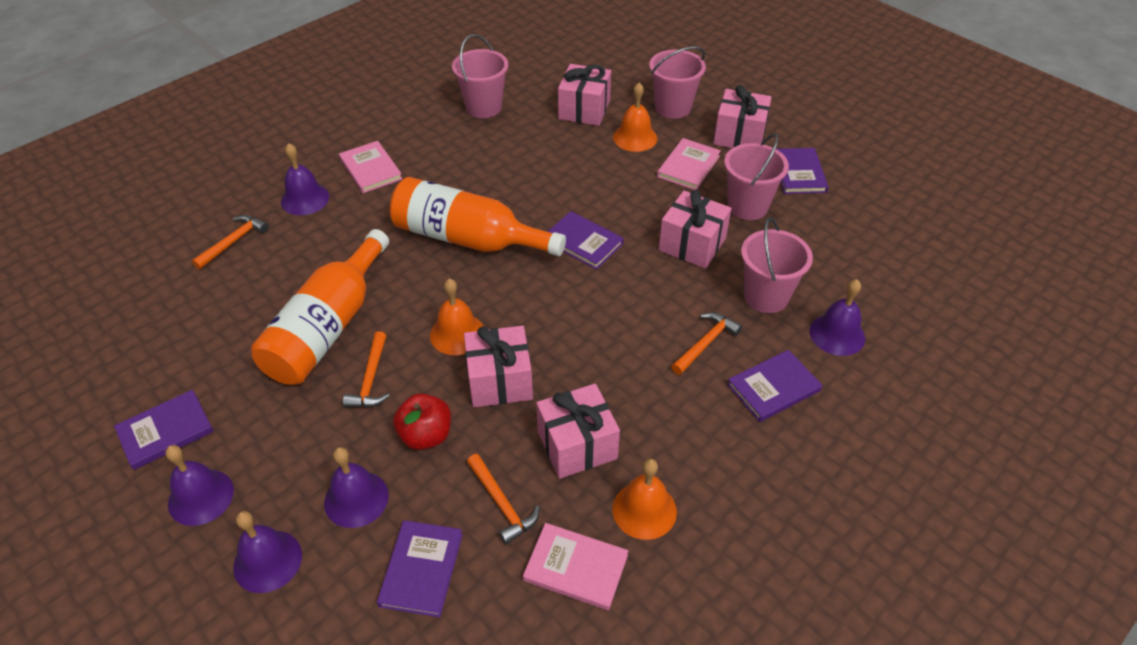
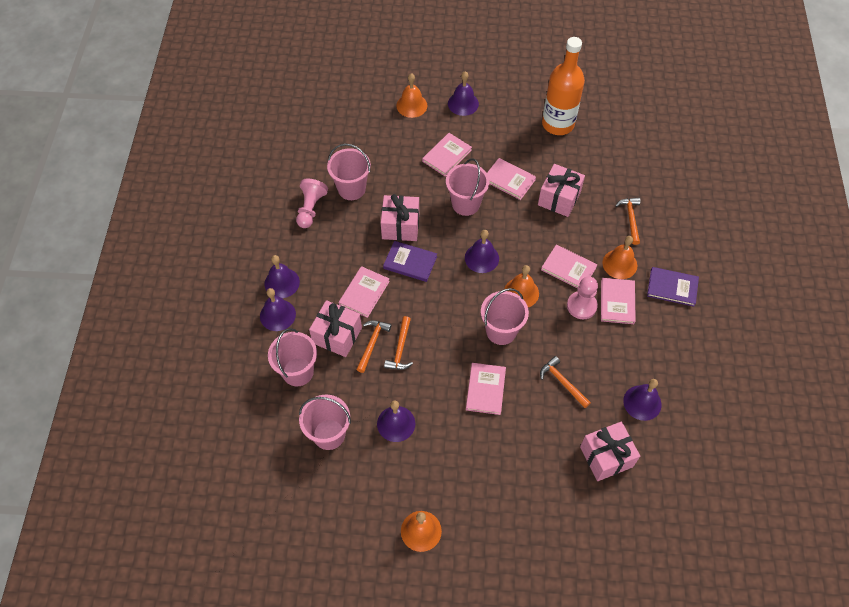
orange bell: [430,279,483,355] [613,83,657,152] [613,459,677,540] = 3 -> [396,73,428,118] [401,511,442,552] [504,265,539,307] [602,236,637,279] = 4
orange bottle: [251,229,389,385] [389,177,566,256] = 2 -> [542,37,585,135] = 1
pink book: [339,141,402,193] [523,523,628,610] [657,138,721,190] = 3 -> [339,266,390,318] [422,133,472,177] [466,363,506,415] [487,158,536,200] [541,244,597,288] [601,278,636,324] = 6
pink bucket: [452,34,508,118] [649,46,706,119] [724,134,789,220] [741,217,813,313] = 4 -> [268,328,317,386] [299,395,351,450] [327,143,371,200] [446,158,490,216] [481,288,529,345] = 5
pink gift: [464,326,533,407] [536,384,620,479] [558,64,611,126] [659,190,732,269] [713,85,772,148] = 5 -> [309,300,362,357] [381,194,419,241] [538,164,585,217] [580,421,640,481] = 4
pink pawn: none = 0 -> [296,179,328,228] [567,276,598,319] = 2
purple bell: [165,445,234,526] [233,511,302,593] [281,143,329,215] [324,447,389,528] [809,279,865,356] = 5 -> [260,288,296,331] [264,255,300,298] [377,401,415,442] [448,71,479,116] [465,230,499,273] [623,379,661,421] = 6
purple book: [114,390,214,470] [377,520,463,617] [547,211,624,270] [727,350,822,422] [777,148,829,194] = 5 -> [383,241,437,282] [647,267,699,307] = 2
red apple: [393,393,451,450] = 1 -> none = 0

